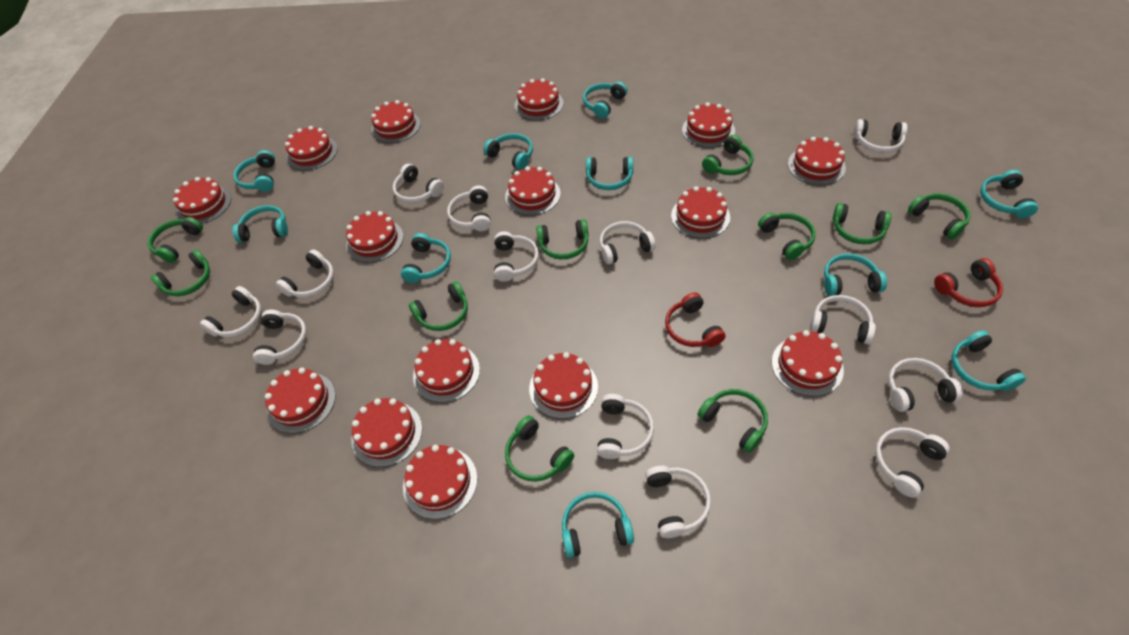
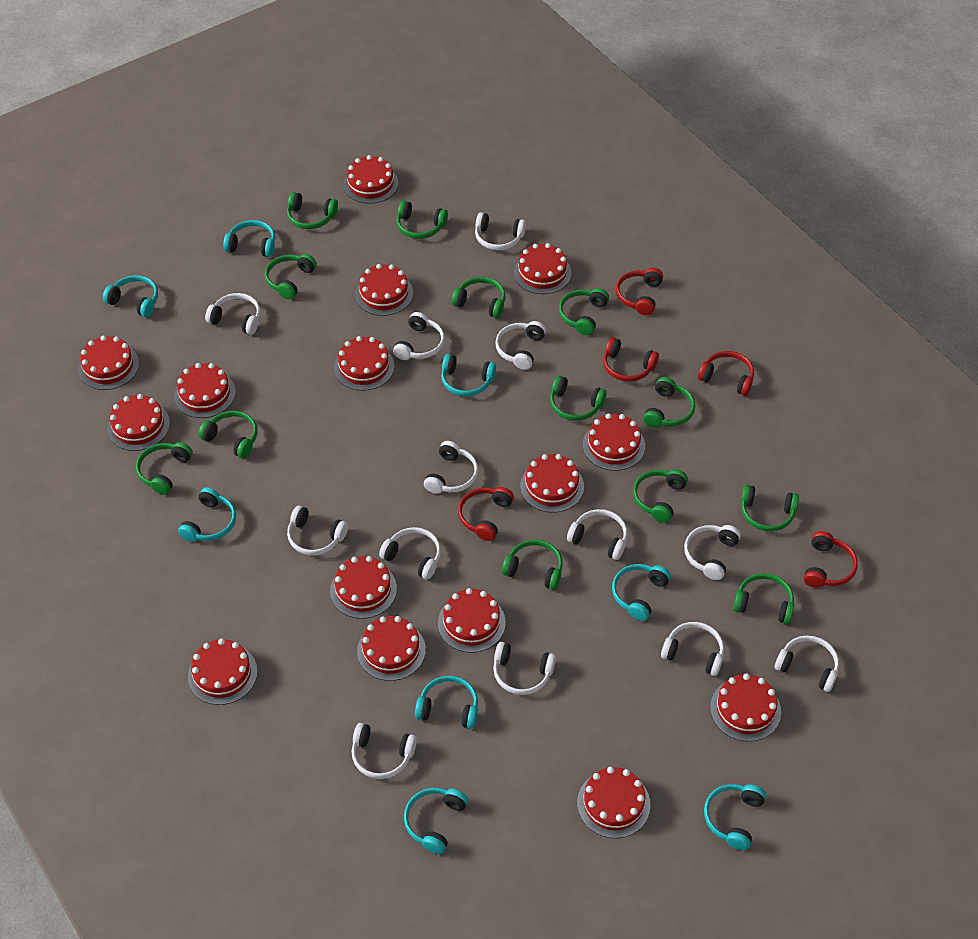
green headphones: [148,217,203,263] [151,249,210,296] [409,281,468,331] [505,416,574,482] [536,219,589,259] [698,389,768,453] [702,135,754,175] [758,213,816,260] [833,203,892,244] [908,193,971,240] = 10 -> [136,442,193,495] [198,411,257,458] [265,254,317,299] [287,192,338,229] [397,201,448,239] [452,277,506,318] [502,539,563,590] [550,375,607,421] [559,288,609,335] [633,469,688,523] [643,377,695,428] [733,573,794,624] [741,485,799,531] = 13
red headphones: [665,292,725,347] [934,258,1003,307] = 2 -> [458,487,514,541] [603,337,659,382] [616,268,663,315] [698,351,754,396] [804,531,858,588] = 5
turquoise headphones: [233,150,275,191] [233,205,288,243] [401,233,451,283] [483,133,533,170] [562,492,634,558] [583,82,627,118] [586,157,633,190] [824,254,887,296] [952,330,1026,391] [980,170,1038,218] = 10 -> [103,275,158,317] [178,487,236,542] [223,220,275,257] [404,788,468,854] [415,676,478,729] [441,354,496,396] [612,564,671,621] [704,784,766,850] = 8

